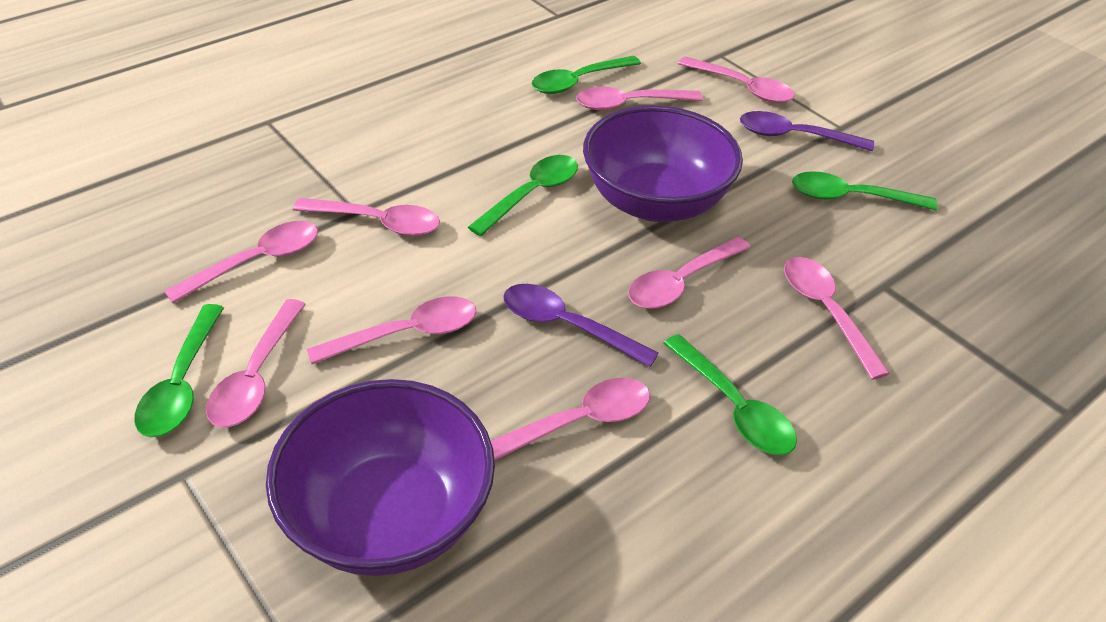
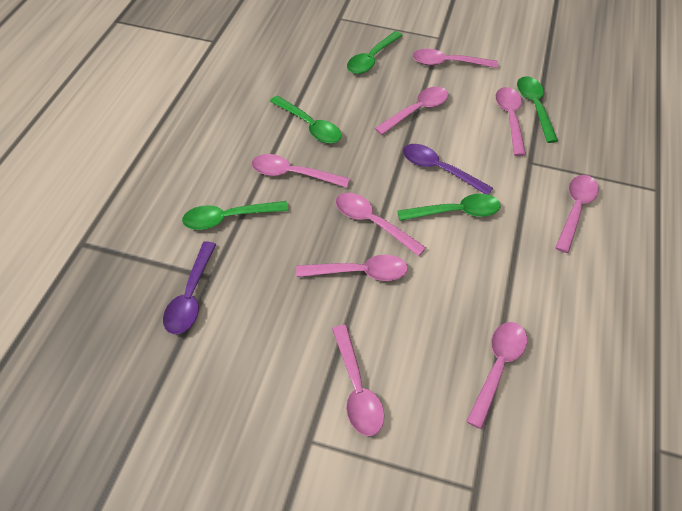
purple bowl: [266,379,495,576] [583,105,743,222] = 2 -> none = 0

